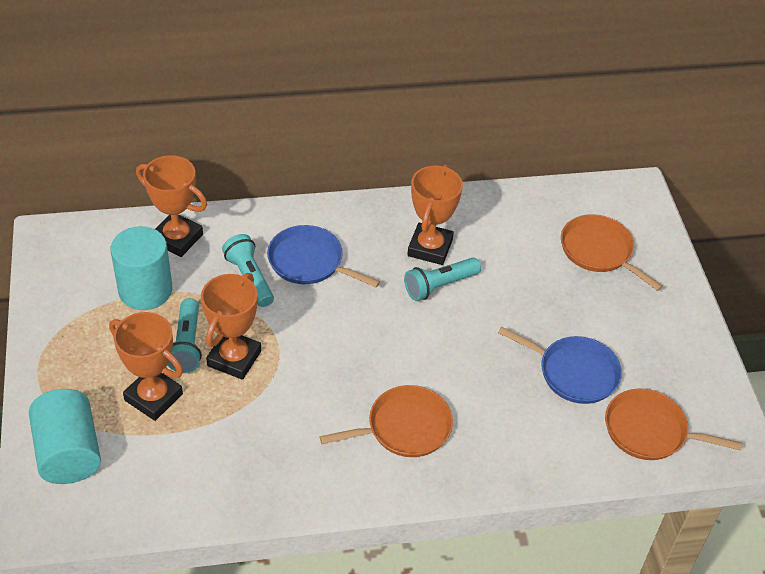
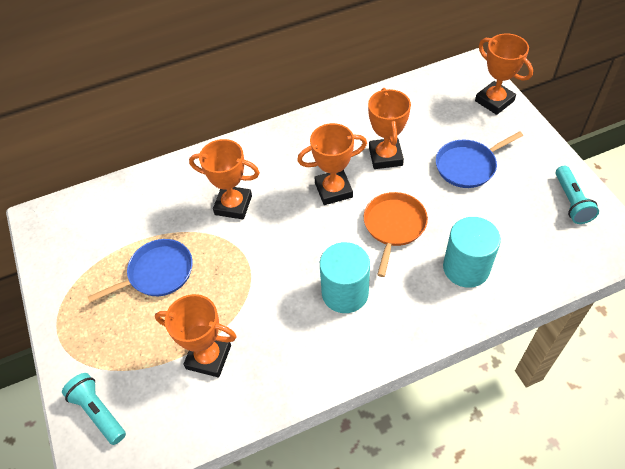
orange pan: [319,385,453,457] [561,214,663,291] [605,389,742,460] = 3 -> [364,192,428,277] = 1
orange trophy: [109,312,183,421] [136,155,207,257] [201,273,261,380] [407,164,463,265] = 4 -> [155,294,237,377] [189,139,260,219] [297,123,367,205] [368,88,411,169] [475,34,533,115] = 5
turquoise flashlight: [168,298,202,373] [222,234,274,307] [404,258,481,301] = 3 -> [62,373,126,445] [556,166,599,224] = 2

